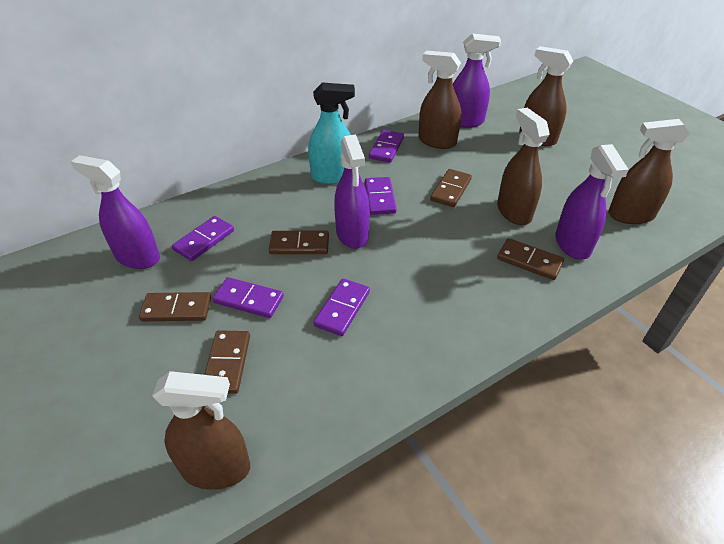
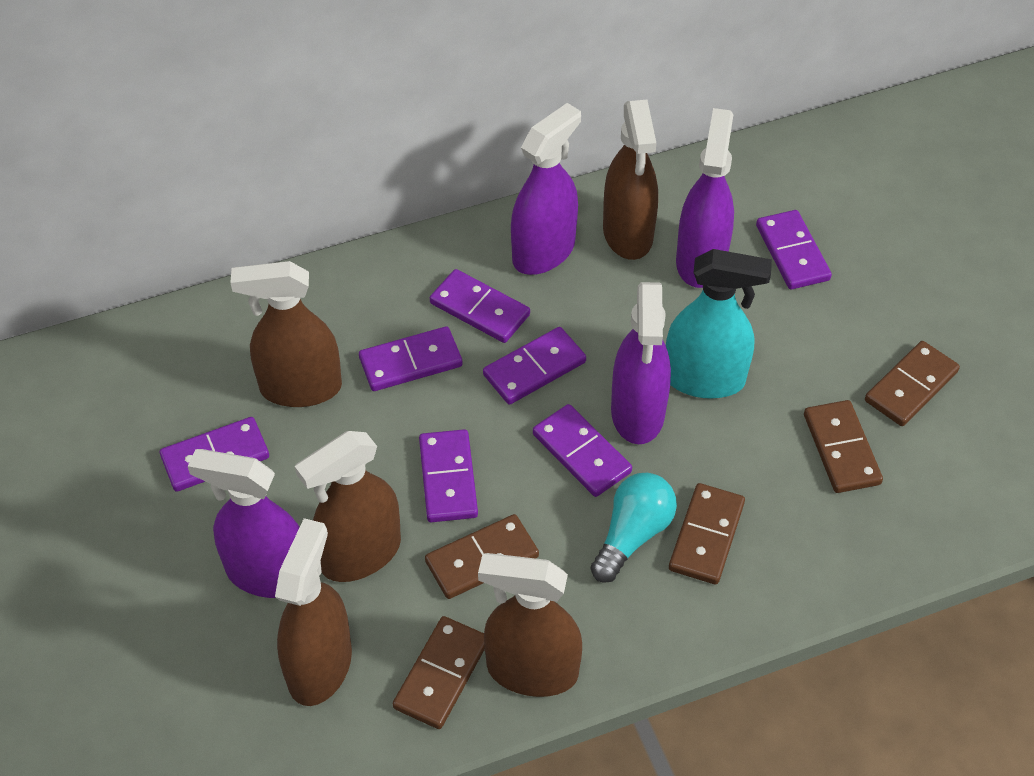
purple domino: [172,216,234,261] [212,277,284,318] [313,278,370,336] [365,177,397,215] [369,130,404,162] = 5 -> [160,417,269,492] [359,326,463,391] [419,429,478,522] [430,269,530,343] [483,327,586,405] [533,404,632,497] [756,210,832,289] = 7
turquoise light bulb: none = 0 -> [590,473,677,583] = 1

